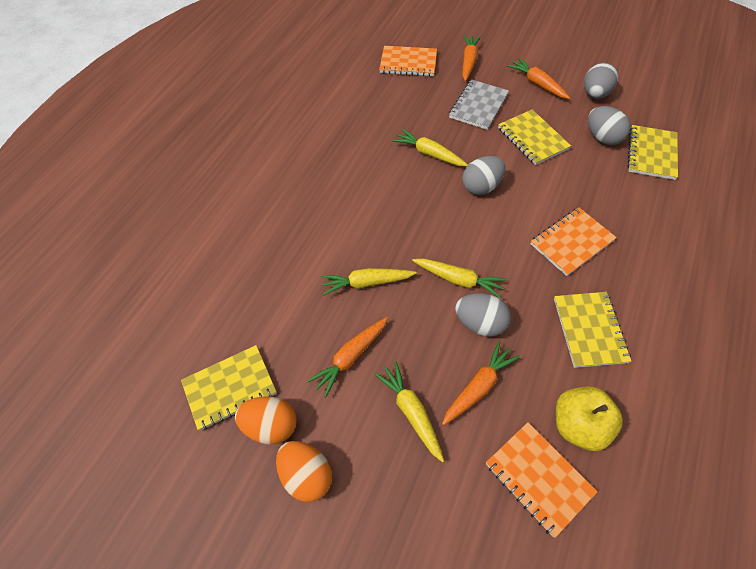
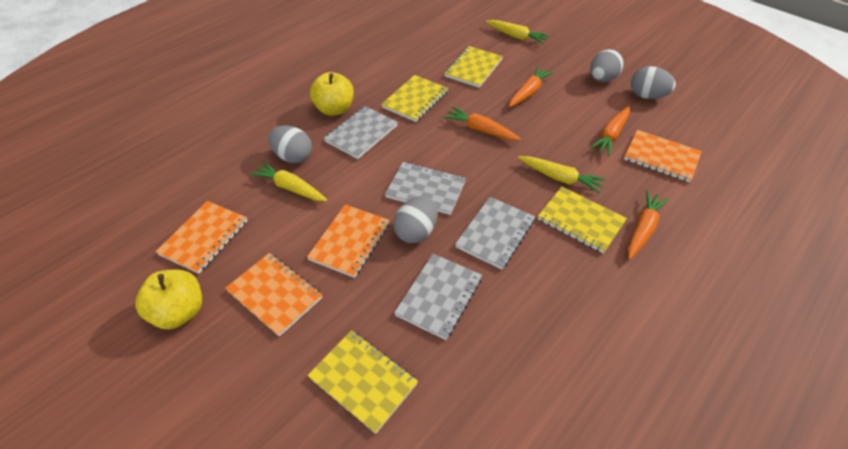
grey notebook: [449,79,509,130] = 1 -> [324,106,398,159] [385,162,466,215] [394,254,482,340] [455,197,535,270] = 4
orange egg: [235,396,297,444] [276,441,332,502] = 2 -> none = 0
orange notebook: [379,46,437,76] [486,422,598,538] [531,207,617,276] = 3 -> [156,201,248,274] [225,253,322,337] [307,204,390,278] [624,130,702,182] = 4
yellow apple: [556,386,623,451] = 1 -> [135,269,202,329] [310,72,354,116] = 2
yellow carrot: [321,268,417,295] [374,361,444,462] [393,129,468,166] [412,258,507,298] = 4 -> [249,161,327,201] [486,20,550,44] [518,156,606,194] = 3

